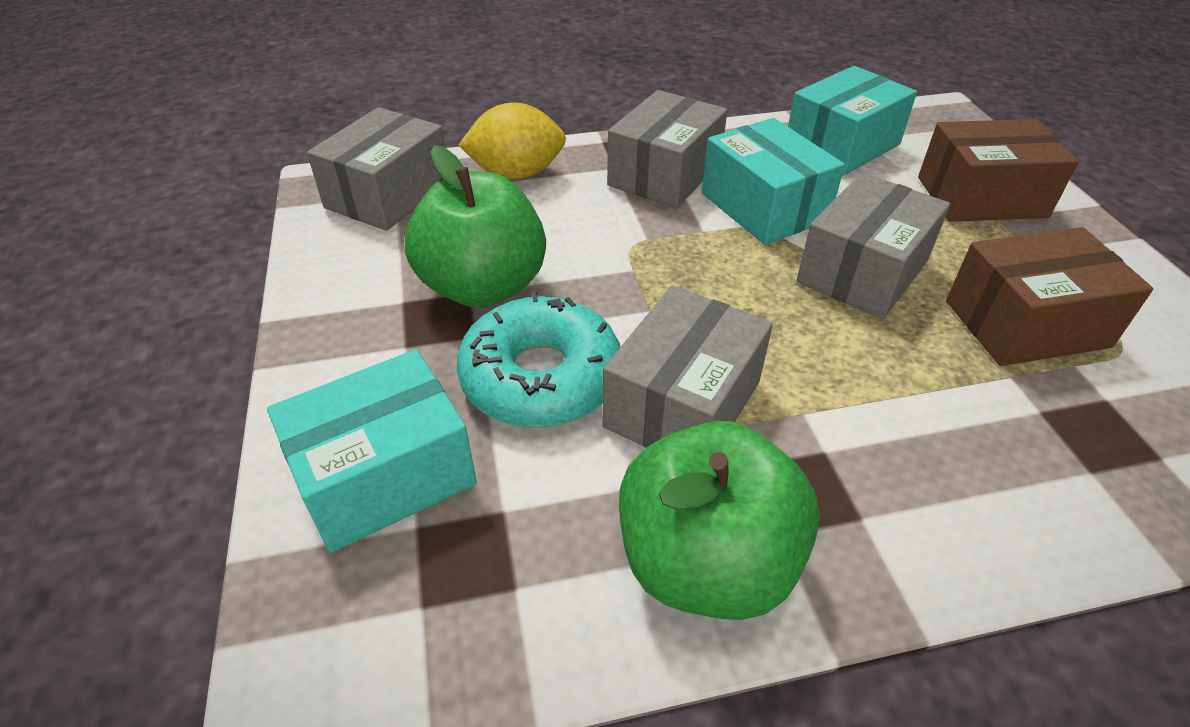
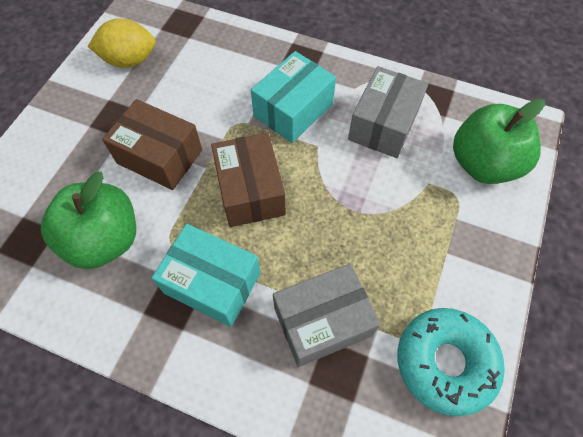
grey box: [307,107,446,231] [602,285,773,448] [607,90,728,208] [796,172,950,319] = 4 -> [273,263,381,367] [348,66,428,158] = 2
turquoise box: [267,349,477,553] [702,118,845,245] [788,66,917,175] = 3 -> [152,224,261,327] [251,51,336,143] = 2

